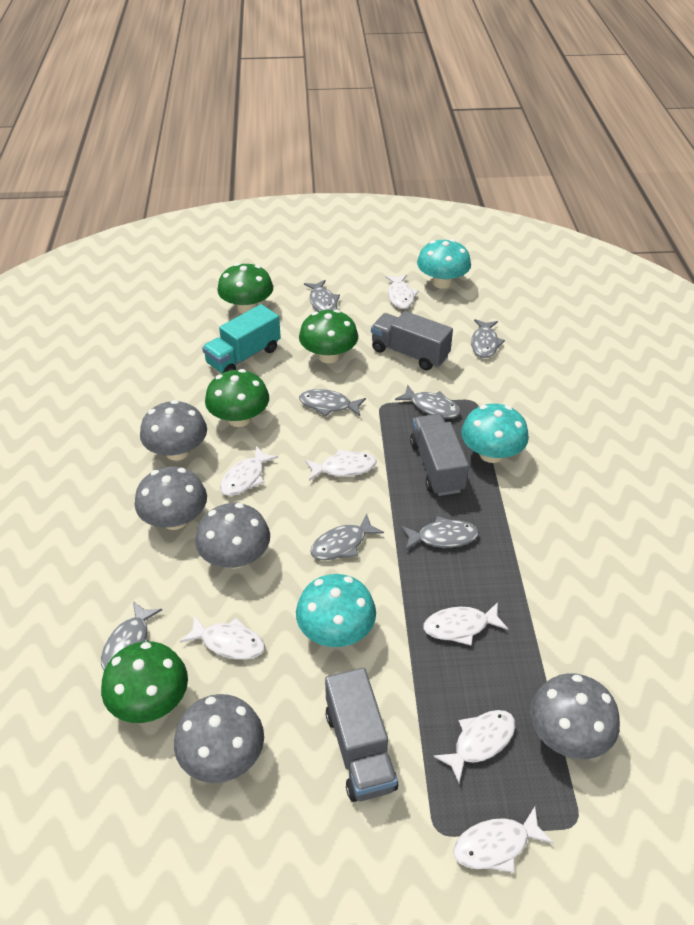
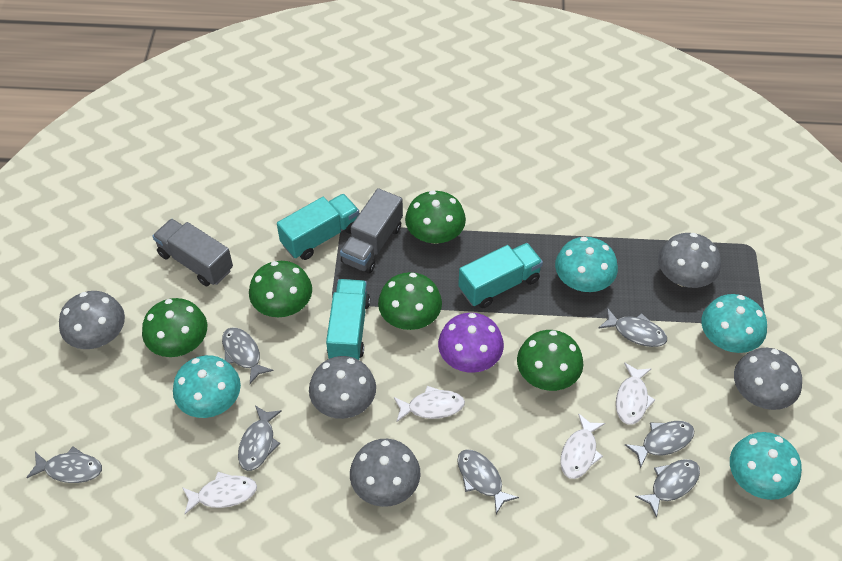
green mushroom: [101,641,188,723] [205,369,269,427] [217,263,273,314] [299,309,358,363] = 4 -> [142,298,207,357] [249,261,312,317] [378,272,442,330] [405,190,466,244] [517,330,583,391] = 5
grey truck: [325,668,398,802] [371,311,453,370] [410,414,469,496] = 3 -> [152,219,233,286] [340,188,403,274] = 2
purple mushroom: none = 0 -> [438,313,504,373] = 1
turquoise mushroom: [296,574,376,647] [417,239,471,289] [461,404,529,463] = 3 -> [173,355,241,418] [555,237,618,292] [701,294,767,353] [730,432,802,500] = 4
turquoise truck: [202,304,281,373] = 1 -> [277,194,359,260] [326,279,370,360] [458,243,543,308] = 3
white fish: [180,616,265,660] [220,446,278,496] [305,449,377,481] [385,275,418,309] [424,602,508,645] [433,710,516,783] [453,807,554,873] = 7 -> [182,472,257,514] [394,386,465,422] [560,413,605,479] [616,362,655,425] = 4

